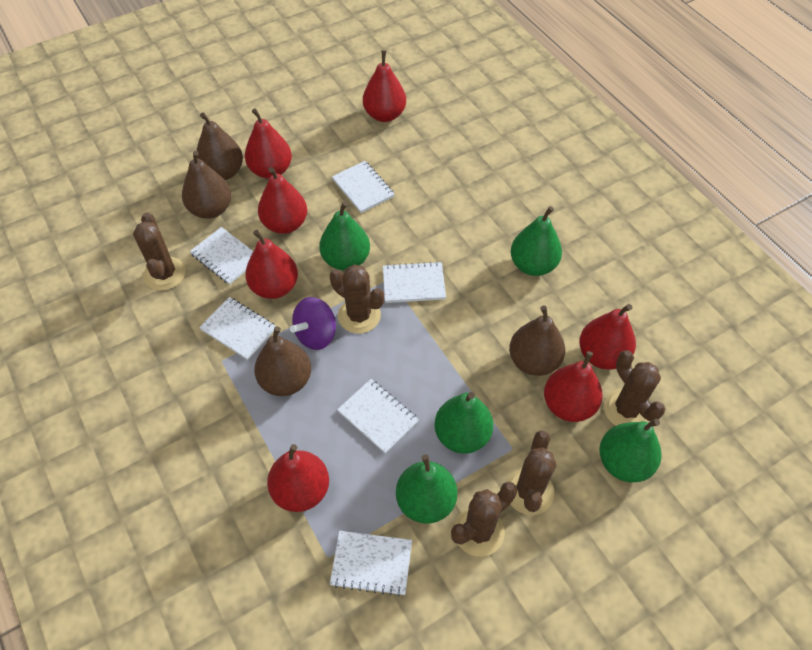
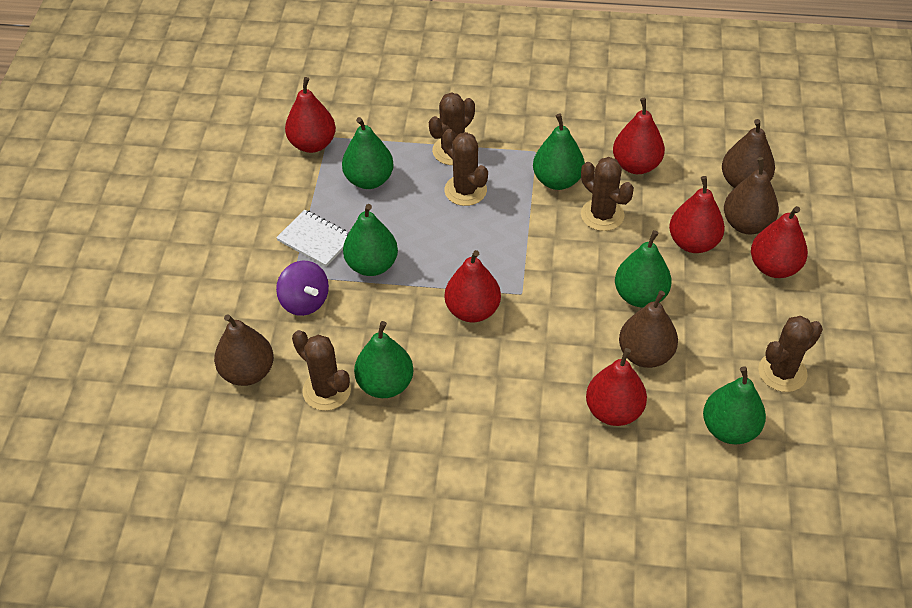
green pear: [319,201,370,271] [396,454,457,524] [434,392,493,454] [511,206,562,276] [599,419,662,482] = 5 -> [342,117,394,189] [343,204,398,276] [354,321,414,398] [533,114,585,190] [615,230,672,308] [703,366,766,444] = 6
red pear: [245,108,292,179] [245,230,298,299] [258,167,307,234] [267,444,329,512] [363,50,406,122] [544,351,602,422] [579,304,636,370] = 7 -> [285,77,336,153] [445,250,501,322] [586,348,647,426] [613,98,665,174] [669,176,725,253] [751,206,808,278] = 6
white notebook: [190,227,253,285] [199,297,276,360] [330,531,412,596] [332,161,395,213] [337,379,419,454] [383,261,446,303] = 6 -> [276,209,349,267] = 1

